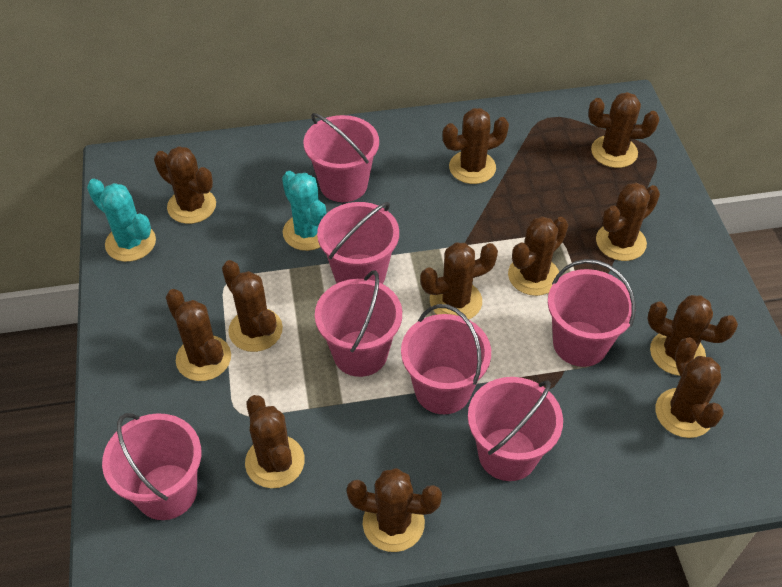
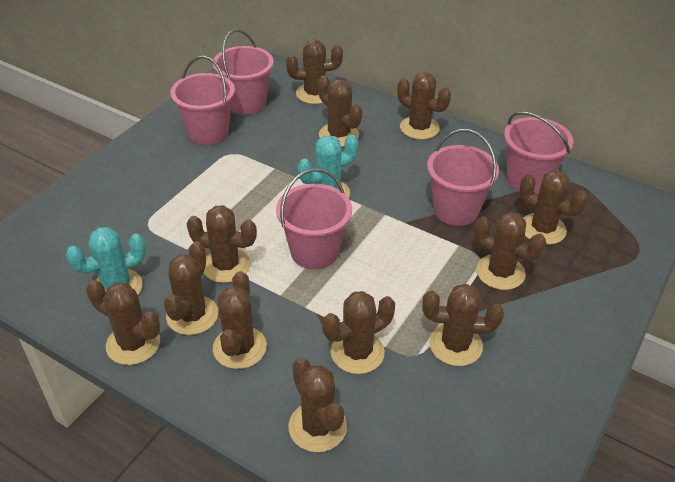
pink bucket: [102,413,201,520] [303,113,379,202] [315,271,402,377] [317,202,399,284] [401,304,491,414] [468,377,563,481] [548,259,636,367] = 7 -> [170,56,235,145] [213,29,274,115] [276,168,352,270] [427,129,499,226] [504,111,573,194] = 5

